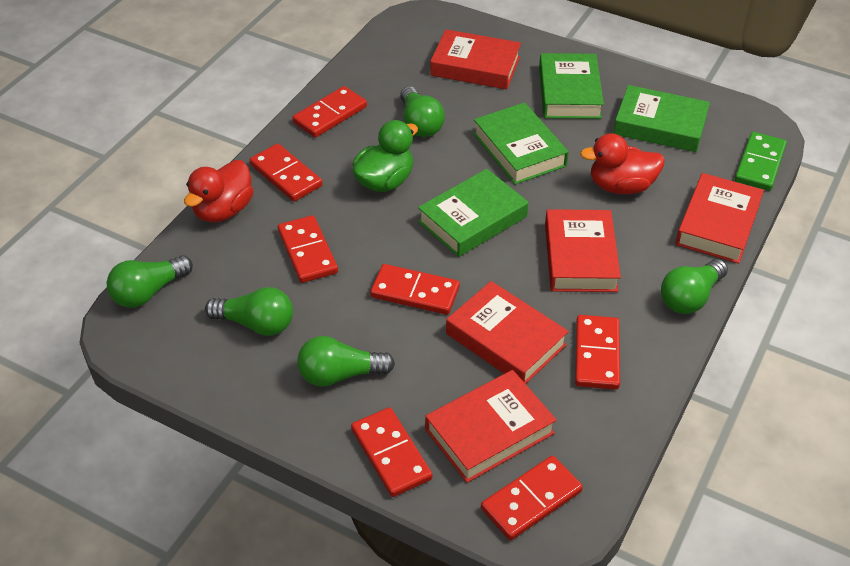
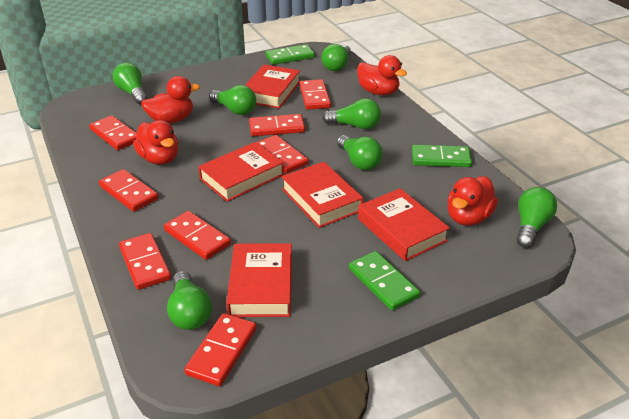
green book: [418,169,528,257] [473,102,569,185] [539,53,604,119] [613,85,710,152] = 4 -> none = 0
green domino: [735,132,787,191] = 1 -> [265,44,315,65] [349,251,420,311] [412,145,472,167] = 3
green duck: [352,120,418,192] = 1 -> none = 0
green light bulb: [107,255,193,308] [205,287,293,336] [297,336,395,387] [400,86,445,137] [661,259,728,314] = 5 -> [113,63,147,104] [167,271,212,330] [209,85,256,115] [322,44,351,71] [322,98,381,129] [337,135,382,170] [517,187,557,248] = 7
red domino: [249,143,322,202] [278,215,338,283] [292,86,367,138] [351,407,432,497] [370,264,460,315] [481,456,583,540] [575,315,620,390] = 7 -> [89,115,136,150] [99,169,159,212] [119,233,171,290] [164,211,231,260] [184,313,257,386] [249,114,305,136] [257,135,309,174] [300,79,331,110] = 8
red duck: [184,160,253,222] [580,133,665,194] = 2 -> [133,120,178,165] [141,76,200,124] [357,55,407,95] [448,176,498,226] = 4

